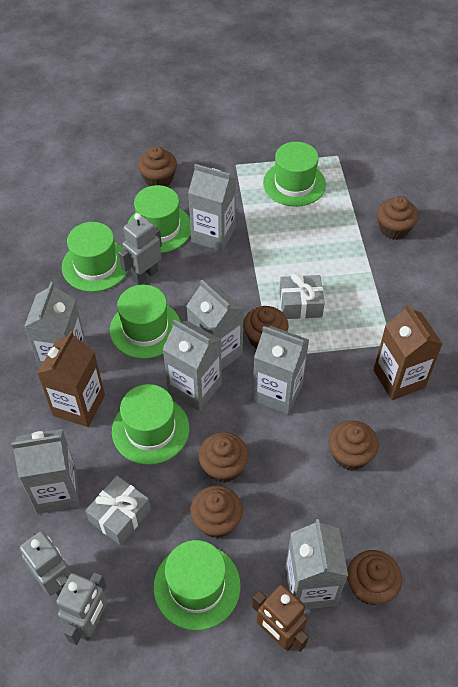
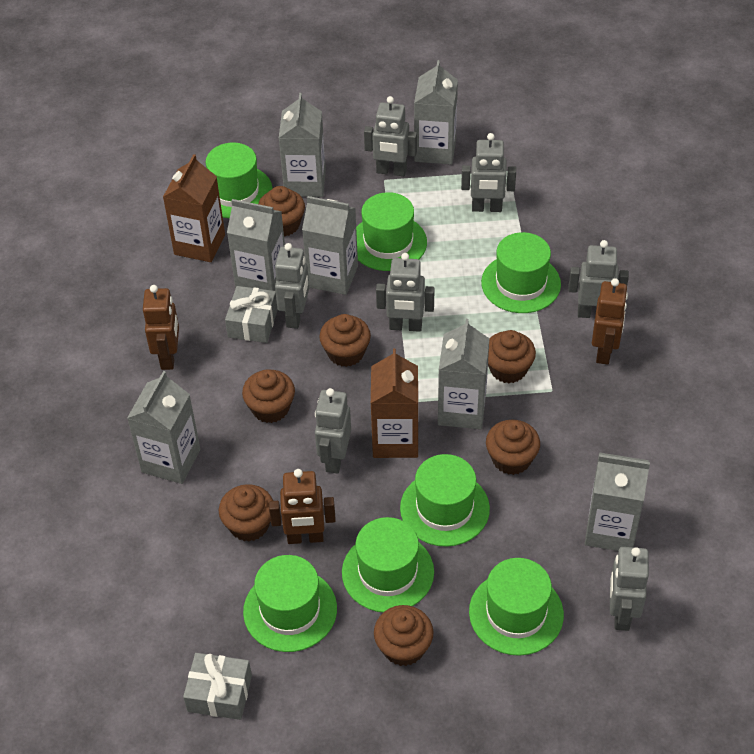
brown robot: [252,584,309,652] = 1 -> [143,285,179,370] [269,469,336,544] [592,278,628,365] = 3
green hat: [62,222,128,292] [110,285,181,359] [112,384,189,465] [128,185,191,253] [153,540,241,630] [263,142,326,207] = 6 -> [206,143,273,218] [243,555,337,652] [342,517,434,612] [356,192,427,271] [400,454,490,547] [469,558,564,656] [481,232,561,313] = 7
grey robot: [20,531,71,596] [56,572,107,645] [119,213,162,285] = 3 -> [275,243,309,329] [315,388,351,474] [364,96,417,176] [376,253,434,332] [461,133,516,212] [568,240,629,318] [610,547,649,631] = 7

